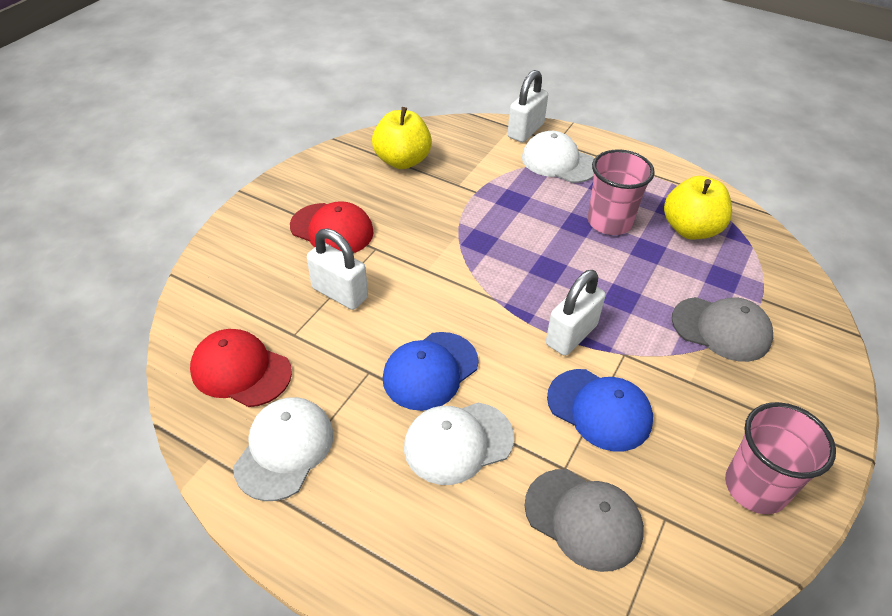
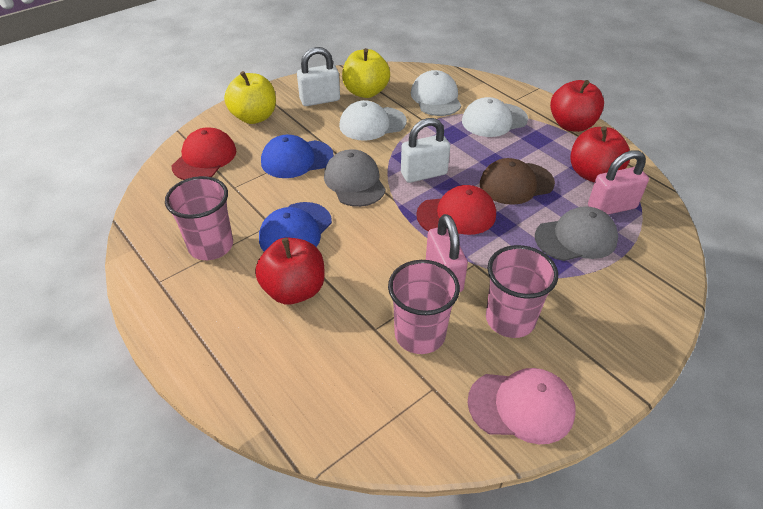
brown cap: none = 0 -> [480,158,555,205] = 1
pink cap: none = 0 -> [467,368,576,444] = 1
pink cup: [588,149,655,235] [725,402,836,514] = 2 -> [165,176,233,260] [388,260,460,354] [486,245,558,338] = 3
pink padlock: none = 0 -> [426,214,468,292] [588,150,649,215] = 2
red apple: none = 0 -> [255,238,325,304] [550,80,604,132] [571,126,630,182] = 3
white padlock: [307,228,368,310] [507,70,548,142] [546,270,606,356] = 3 -> [297,47,340,106] [401,118,450,183] = 2

